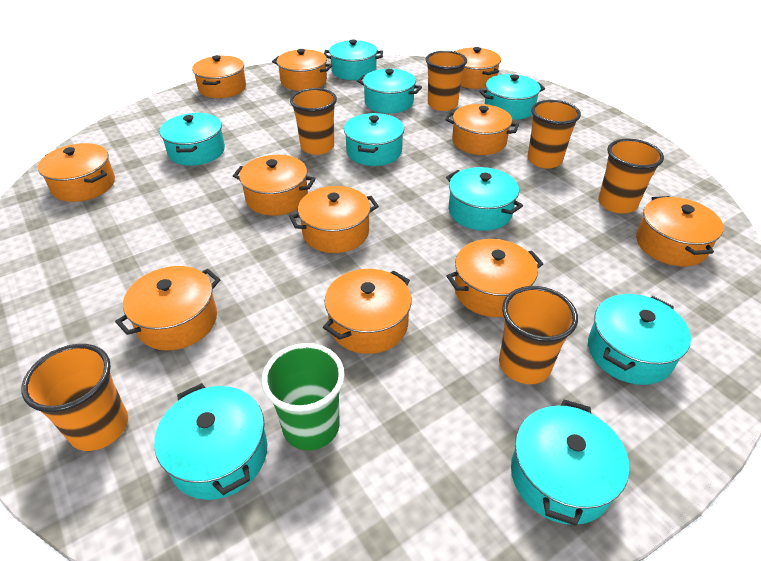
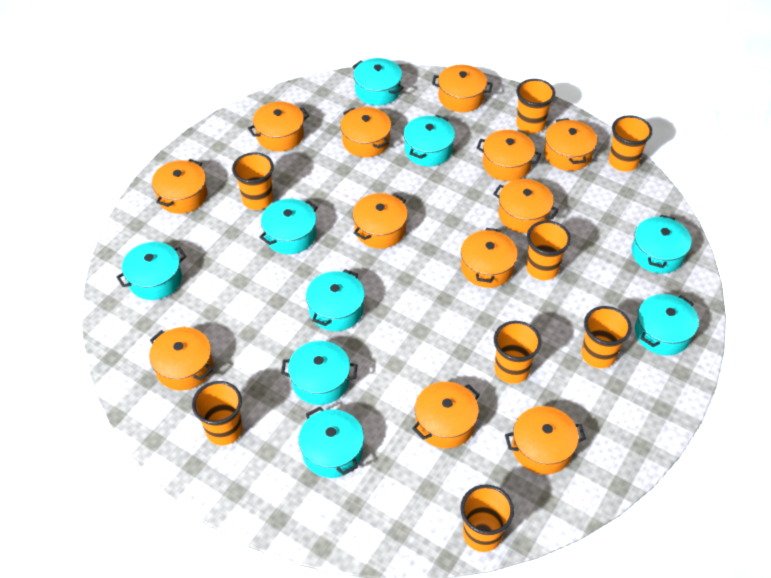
green cup: [262,343,345,451] = 1 -> none = 0
orange cup: [21,344,128,451] [290,88,337,155] [426,51,467,111] [499,286,578,384] [527,100,581,168] [598,139,664,214] = 6 -> [192,381,242,445] [232,153,274,210] [460,485,514,552] [494,321,541,384] [516,79,555,134] [526,221,571,280] [581,306,632,368] [609,115,652,171] = 8
orange pot: [38,143,115,202] [115,266,220,351] [192,55,246,98] [233,155,316,216] [272,49,333,91] [289,186,379,253] [323,269,412,354] [445,104,519,155] [446,239,543,317] [454,47,501,89] [636,196,724,266] = 11 -> [149,327,213,390] [152,159,207,214] [248,102,309,151] [340,107,391,157] [353,193,408,248] [412,382,480,448] [432,65,493,112] [461,228,518,288] [477,130,541,181] [493,179,559,233] [505,406,586,475] [544,118,597,171] = 12

